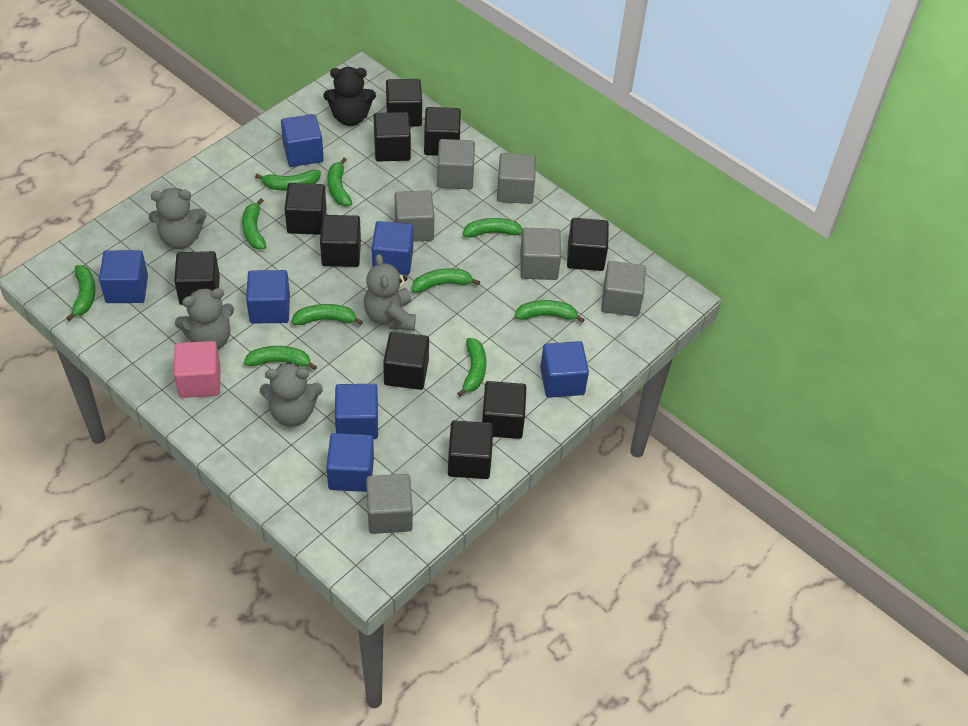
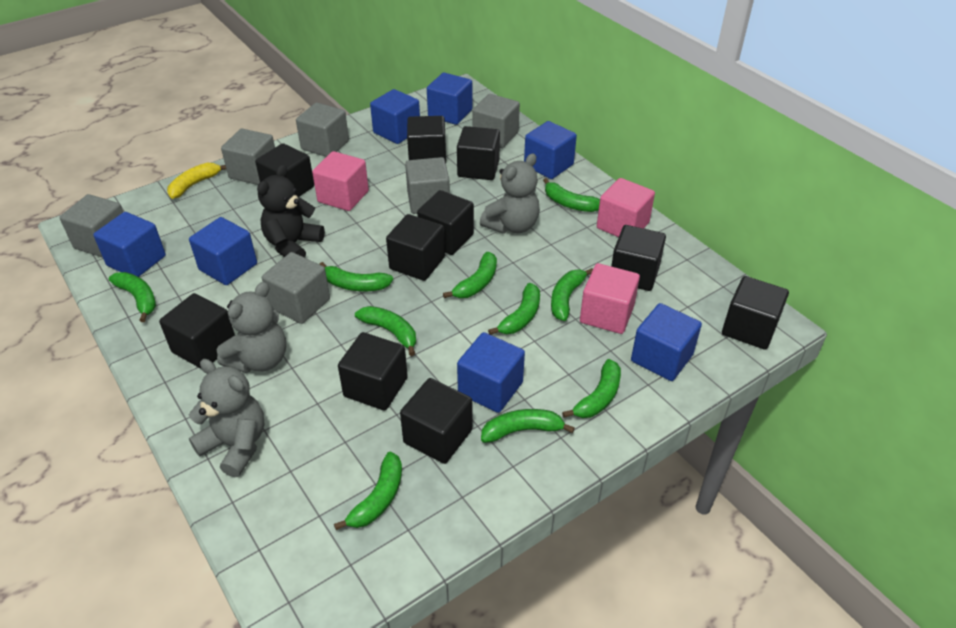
grey teddy bear: [149,188,207,249] [175,288,234,349] [260,362,323,427] [364,254,416,330] = 4 -> [189,359,264,477] [217,282,286,373] [480,153,540,234] = 3
pink cube: [174,341,220,398] = 1 -> [312,151,369,211] [580,263,640,334] [597,178,655,237] = 3
yellow banana: none = 0 -> [167,163,226,199] = 1

